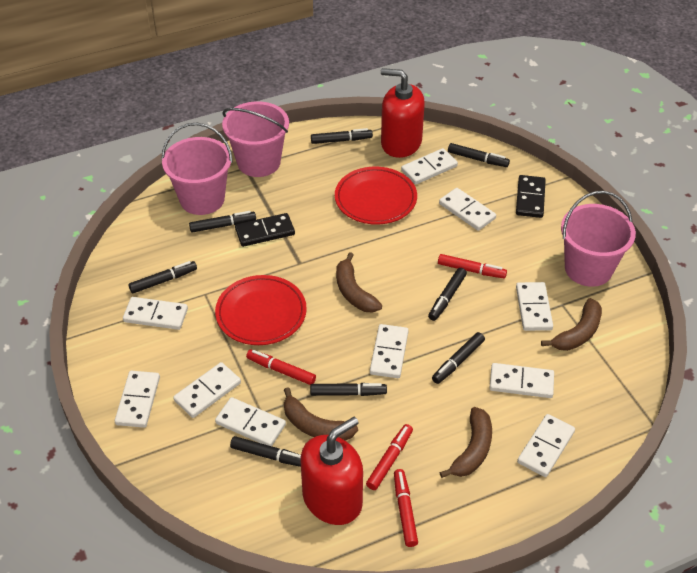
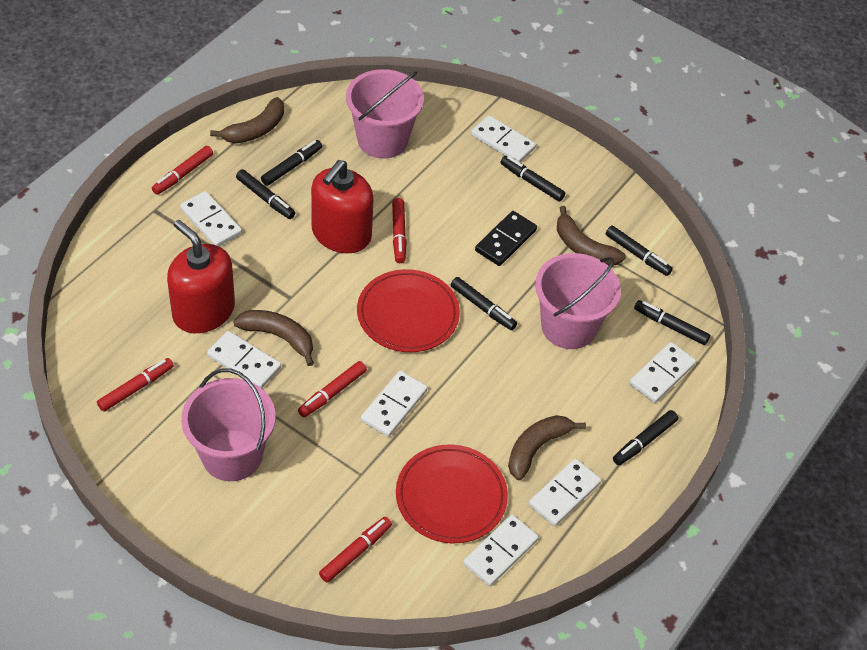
black domino: [235,213,295,247] [516,175,546,218] = 2 -> [475,211,537,266] = 1
black marker: [129,261,197,293] [189,211,256,232] [230,436,301,467] [310,383,387,396] [311,128,373,144] [428,268,467,321] [432,332,485,384] [448,143,510,167] = 8 -> [236,169,295,219] [261,140,322,186] [451,277,517,330] [500,156,565,201] [606,226,673,276] [613,410,678,465] [634,300,710,345] = 7
red marker: [246,349,316,385] [366,424,413,490] [394,469,418,547] [438,254,507,278] = 4 -> [97,358,174,412] [152,146,213,195] [298,361,367,417] [319,517,392,583] [392,198,407,263] = 5
white domino: [115,371,160,428] [123,297,188,330] [173,362,241,418] [215,397,286,446] [370,324,409,378] [401,148,458,185] [439,188,496,231] [490,363,554,398] [516,282,553,331] [517,414,575,477] = 10 -> [180,191,242,246] [207,331,281,388] [361,371,427,437] [463,514,539,586] [471,115,536,163] [529,458,601,526] [629,342,696,403] = 7

